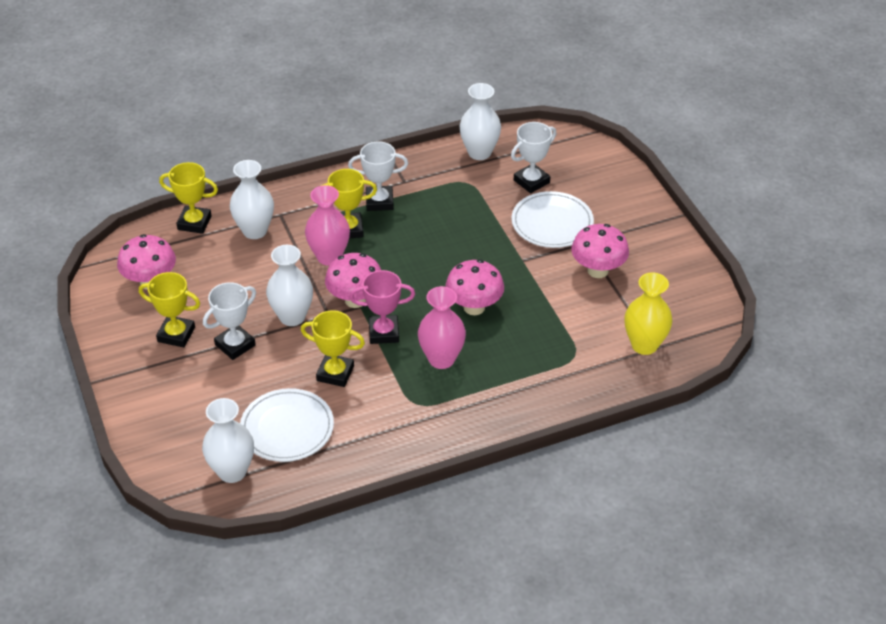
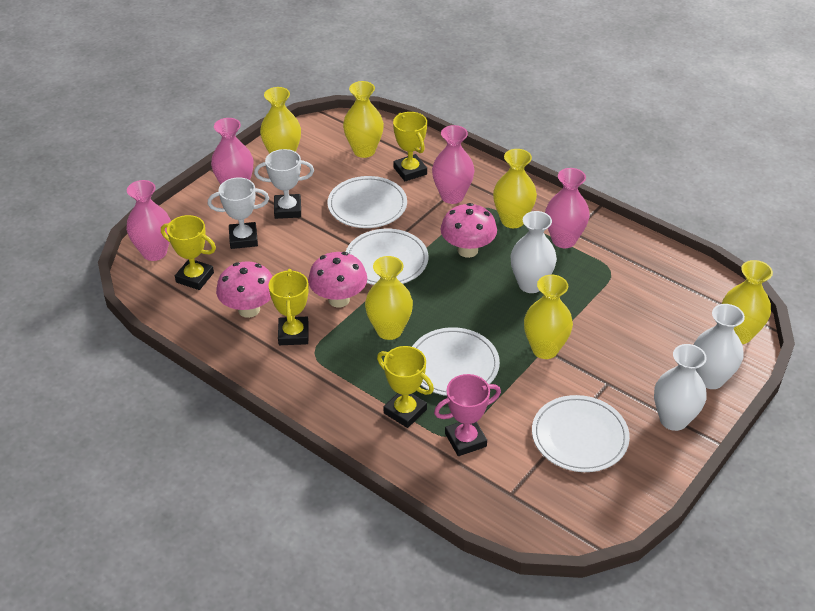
pink mushroom: [117,234,176,290] [325,253,381,308] [445,260,504,315] [571,224,629,278] = 4 -> [216,261,273,318] [308,252,367,308] [441,203,497,258] = 3
pink vase: [305,185,350,266] [418,286,466,369] = 2 -> [126,180,171,261] [211,118,253,184] [432,125,474,204] [545,168,590,248] = 4
white plate: [240,388,334,462] [511,191,594,248] = 2 -> [328,176,407,228] [346,229,428,285] [412,327,500,396] [532,395,630,472] = 4
white trophy: [203,282,256,360] [348,141,408,211] [511,122,556,193] = 3 -> [208,177,269,249] [254,149,314,219] = 2
white vase: [202,398,254,483] [230,160,274,239] [266,245,313,326] [459,83,501,160] = 4 -> [511,211,557,293] [654,344,707,431] [694,304,745,389] = 3
yellow vase: [624,273,672,355] = 1 -> [260,87,301,154] [343,81,384,158] [365,256,413,340] [493,149,537,228] [524,275,573,359] [722,260,773,344] = 6

